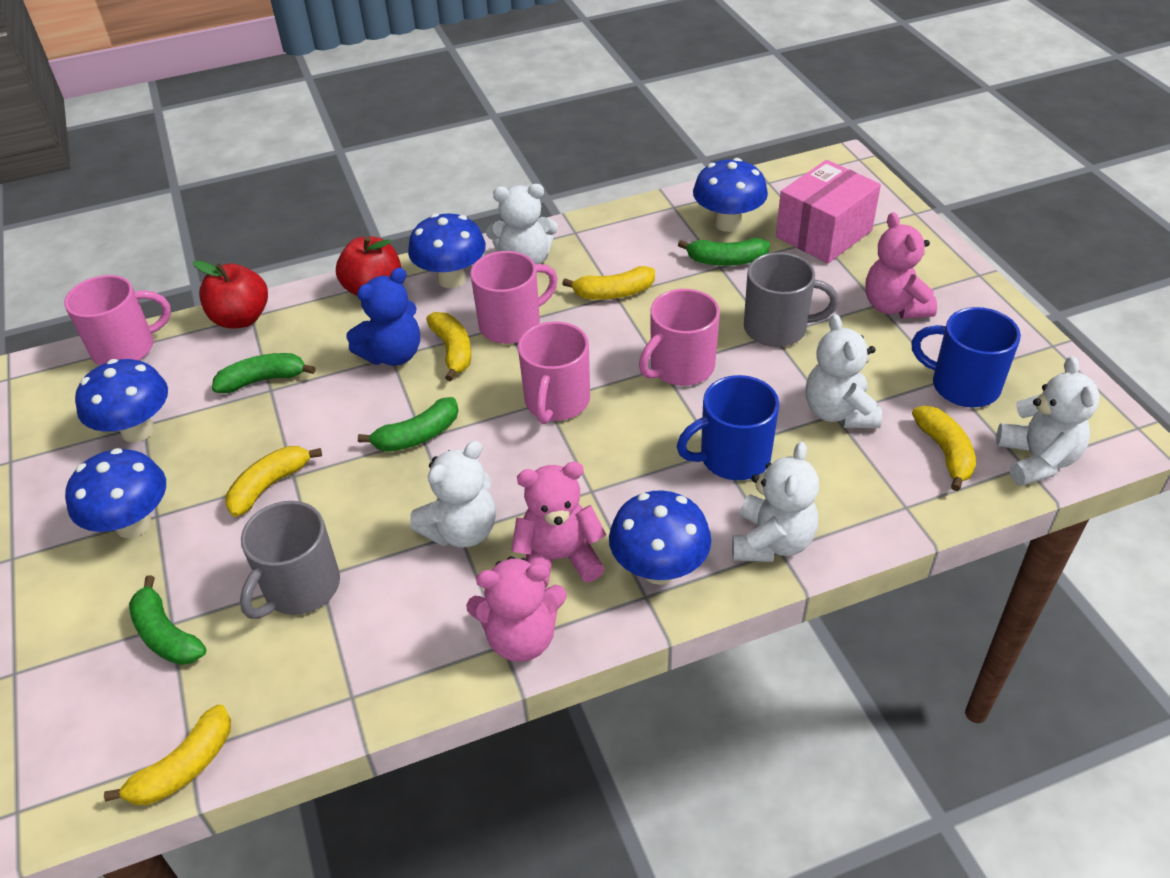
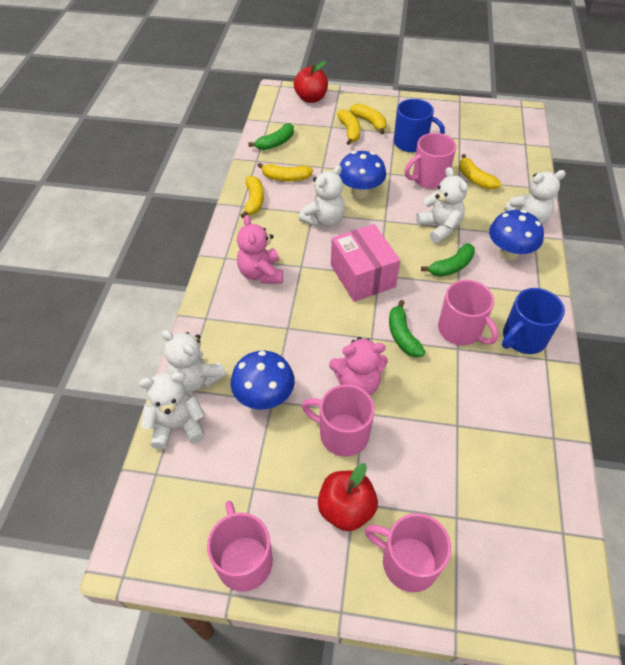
blue mushroom: [65,448,166,538] [75,359,168,442] [408,213,486,288] [609,490,711,585] [693,158,768,232] = 5 -> [231,351,295,410] [339,151,386,199] [489,210,544,261] = 3
blue teddy bear: [346,268,420,366] = 1 -> none = 0
green banana: [129,575,207,665] [212,353,315,393] [358,397,459,452] [678,238,770,266] = 4 -> [248,123,294,150] [389,300,426,358] [421,243,475,277] = 3
grey mug: [240,501,340,619] [744,252,839,347] = 2 -> none = 0
pink mug: [64,275,171,366] [470,251,558,344] [518,321,590,424] [639,289,720,386] = 4 -> [207,501,273,592] [302,384,375,457] [364,513,451,592] [404,133,456,189] [438,280,498,345] = 5
pink teddy bear: [466,556,567,662] [511,462,606,588] [865,212,937,319] = 3 -> [237,215,283,284] [329,337,388,395] = 2

